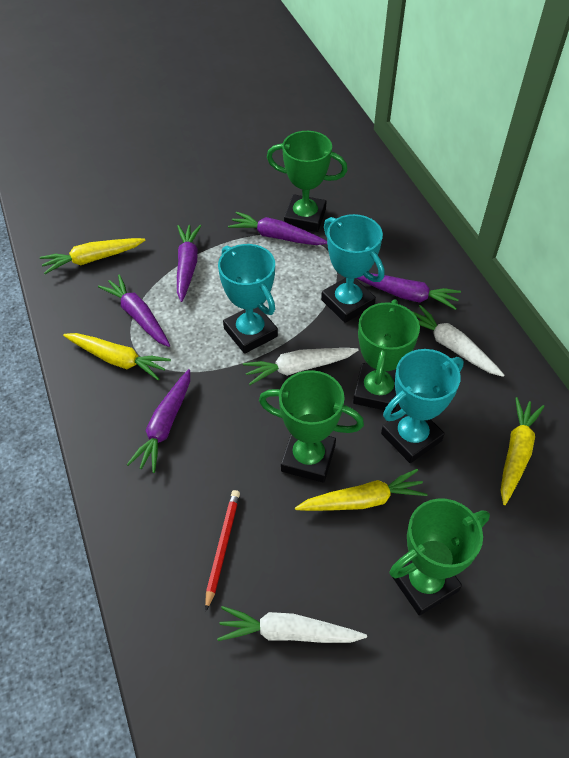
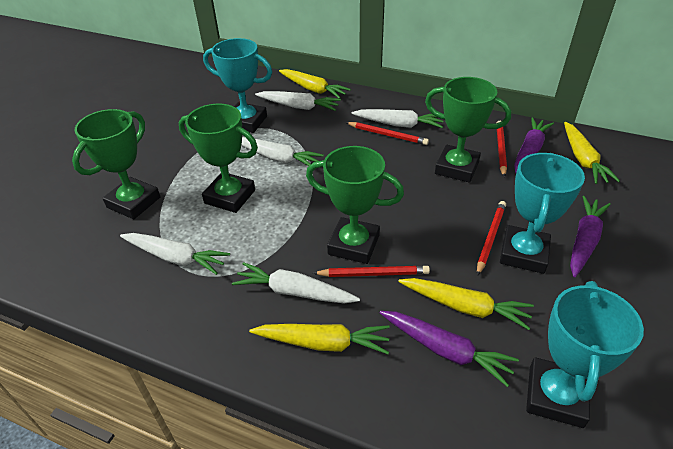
purple carrot: [98,274,170,347] [127,369,190,473] [177,225,201,302] [228,212,327,245] [357,273,461,310] = 5 -> [380,311,519,387] [514,117,554,173] [570,196,611,277] = 3
red pencil: [205,490,240,611] = 1 -> [313,266,430,277] [346,122,429,145] [477,201,506,276] [497,121,507,177] = 4
white carrot: [217,606,367,643] [243,348,359,385] [412,305,504,377] = 3 -> [120,233,230,275] [232,262,360,304] [241,137,324,166] [255,91,341,111] [351,109,443,128] = 5

